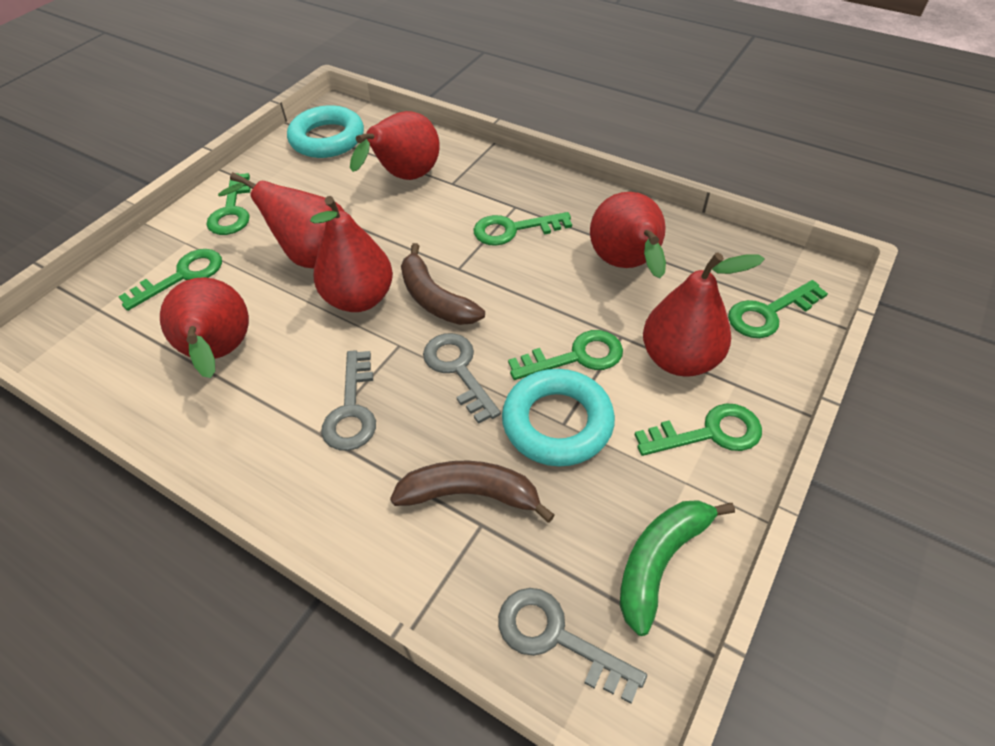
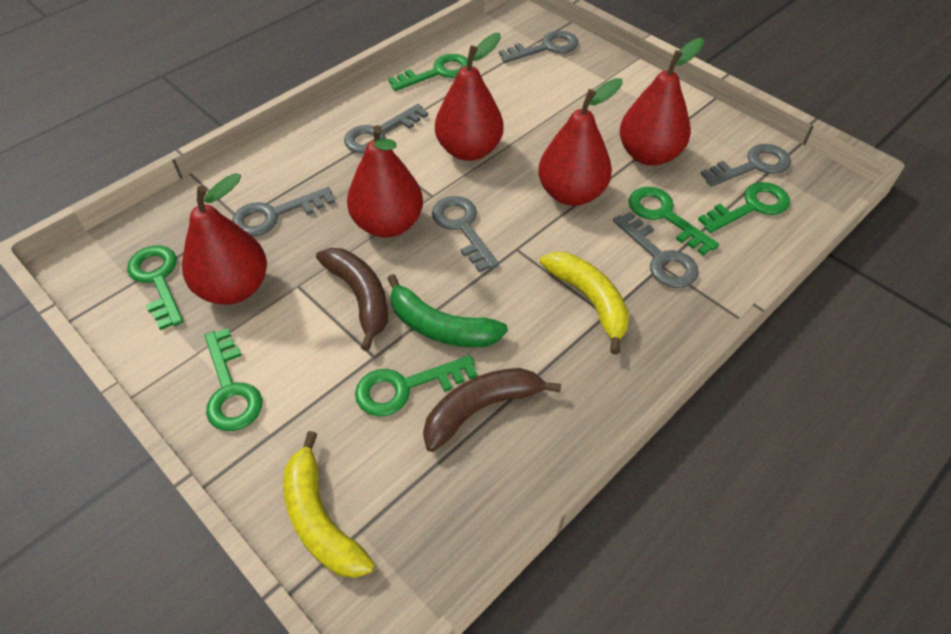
grey key: [321,350,376,451] [423,333,501,424] [498,588,647,704] = 3 -> [232,187,335,237] [344,104,428,154] [432,196,499,272] [499,31,578,63] [613,211,699,288] [700,144,791,187] = 6
red pear: [160,277,249,378] [218,172,345,269] [310,196,393,312] [350,111,440,180] [590,192,666,278] [643,253,765,377] = 6 -> [182,173,267,305] [347,125,423,238] [435,33,503,161] [538,78,622,206] [620,38,704,166] = 5
turquoise ring: [287,105,364,158] [502,369,615,467] = 2 -> none = 0
yellow banana: none = 0 -> [283,431,375,578] [540,252,629,355] = 2

